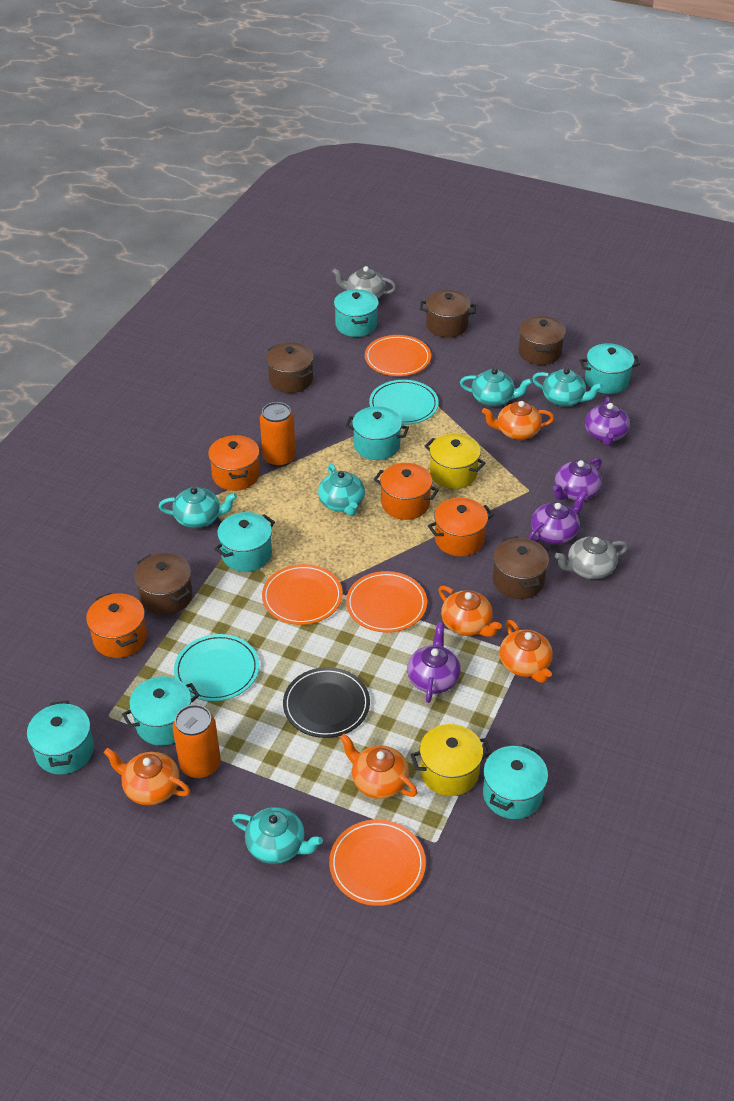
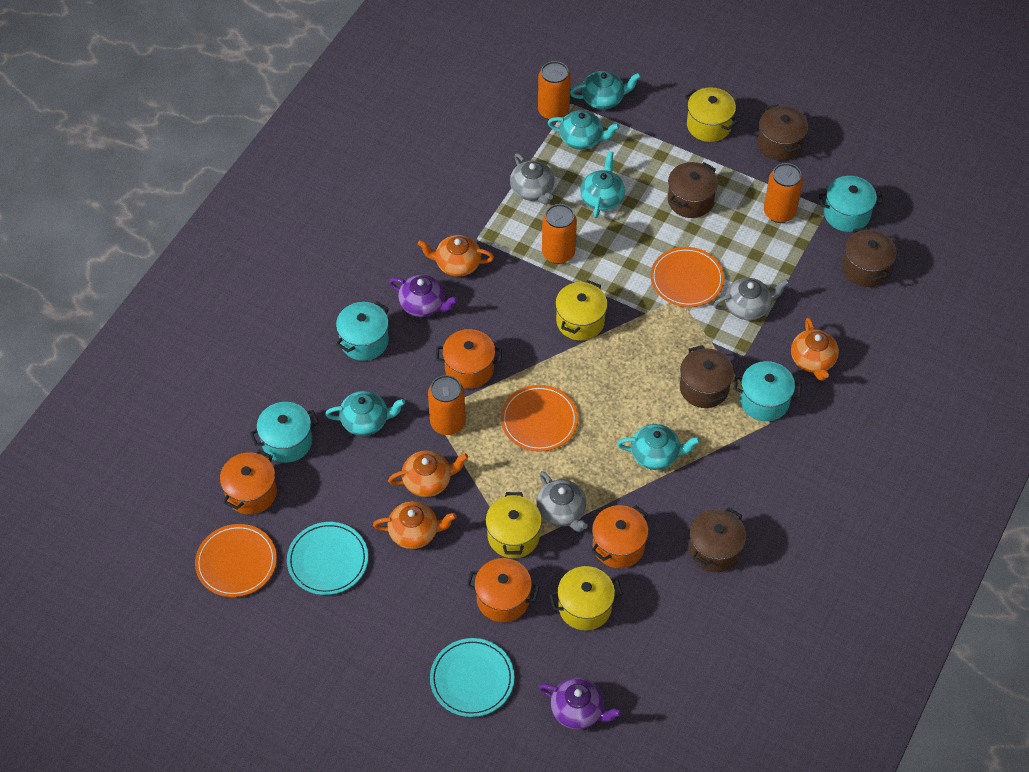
black plate: [283,667,370,738] = 1 -> none = 0
grey teapot: [332,266,396,299] [555,536,628,579] = 2 -> [510,153,555,205] [537,471,588,532] [714,278,789,320] = 3
orange can: [173,704,221,779] [260,402,296,467] = 2 -> [428,375,466,435] [538,61,571,120] [542,204,577,264] [764,163,803,223] = 4
orange plate: [262,564,343,625] [329,819,426,906] [346,571,427,633] [365,335,431,376] = 4 -> [195,524,277,597] [501,385,578,452] [650,247,725,307] = 3
orange teapot: [104,748,190,805] [340,733,417,799] [439,586,502,637] [482,401,554,440] [499,620,553,683] = 5 -> [373,501,456,549] [388,451,468,497] [418,235,494,277] [791,318,839,381] = 4
purple teapot: [407,622,461,703] [529,491,587,544] [553,458,602,500] [585,396,630,446] = 4 -> [389,275,458,317] [539,677,622,730] = 2
turquoise pot: [27,701,94,775] [122,676,200,746] [214,512,275,572] [334,289,379,337] [345,406,409,460] [483,744,548,819] [580,343,640,394] = 7 -> [250,402,319,463] [336,301,389,361] [734,361,802,421] [819,176,883,232] = 4
yellow pot: [411,724,492,796] [425,433,486,489] = 2 -> [485,492,542,558] [549,566,623,631] [555,280,608,341] [685,87,738,142] = 4

